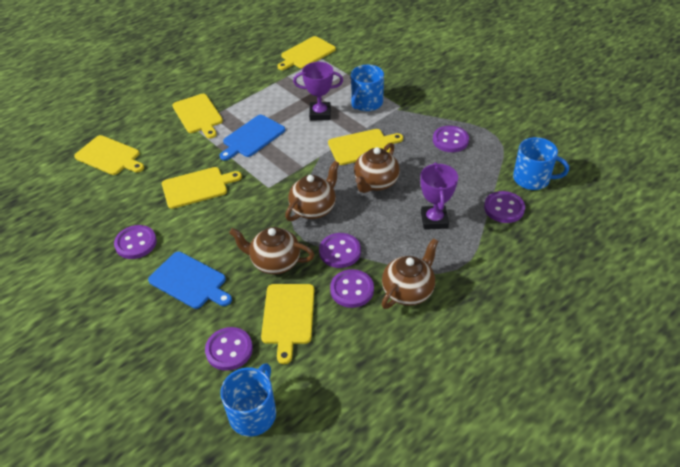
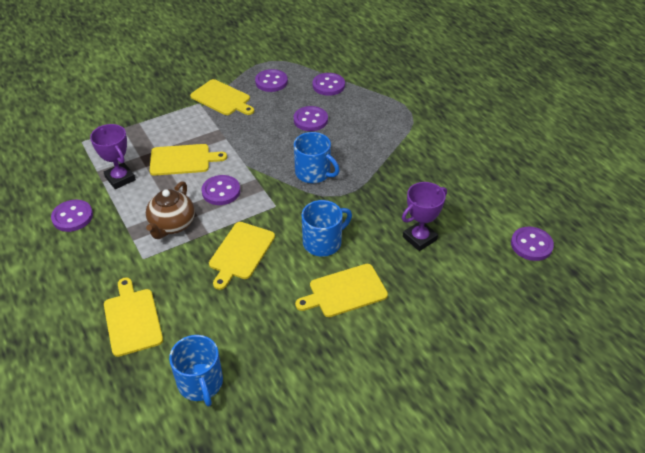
blue cutting board: [148,252,232,309] [220,115,285,161] = 2 -> none = 0
brown teapot: [229,227,314,274] [285,161,339,221] [354,143,400,193] [381,238,438,309] = 4 -> [146,181,195,239] = 1
yellow cutting board: [74,135,144,175] [162,167,242,209] [172,94,223,139] [261,284,315,364] [277,36,336,70] [328,129,403,165] = 6 -> [104,277,163,357] [150,144,227,176] [190,79,254,115] [209,222,275,290] [295,264,388,317] = 5

